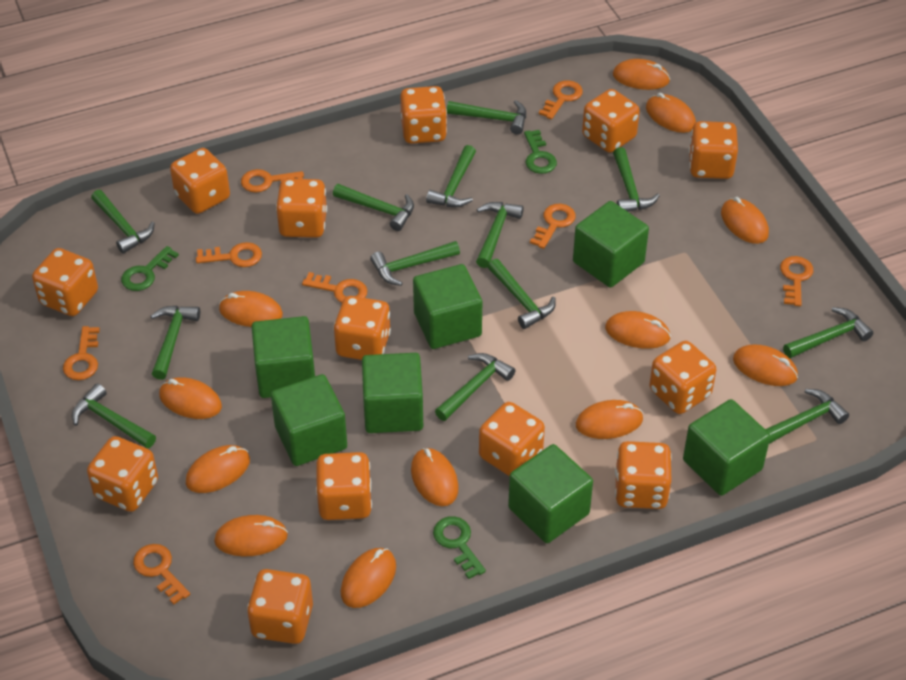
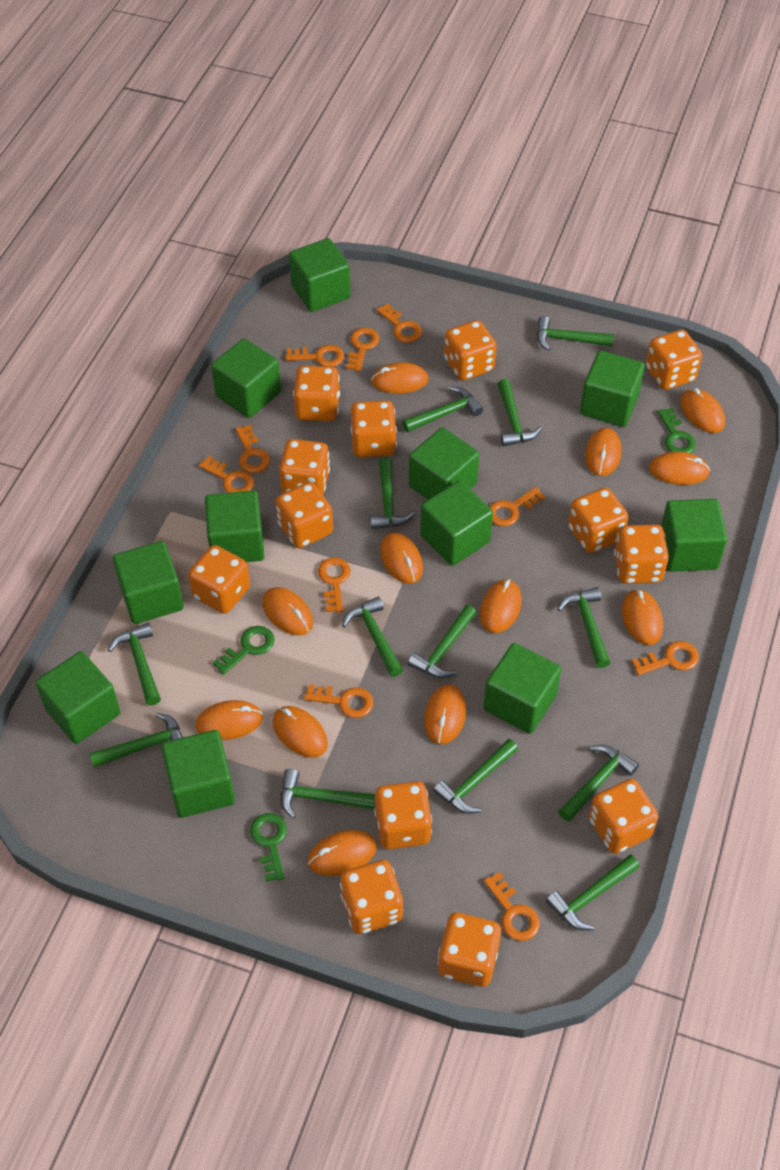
green cube: [251,316,315,398] [271,374,347,466] [362,353,423,433] [413,264,482,349] [508,444,593,543] [573,201,649,287] [683,399,770,496] = 7 -> [35,651,121,744] [113,541,184,624] [161,730,235,818] [205,490,265,562] [211,338,281,418] [289,238,350,312] [409,427,479,500] [420,481,493,566] [483,643,561,734] [580,350,645,427] [661,499,727,572] = 11
orange key: [63,326,100,380] [133,544,190,605] [196,242,262,267] [241,169,304,192] [302,272,367,303] [530,204,576,249] [539,80,583,119] [780,256,813,306] = 8 -> [199,456,254,493] [236,425,270,473] [285,345,344,367] [304,684,374,718] [318,557,351,612] [346,328,380,371] [377,303,422,343] [484,872,540,941] [490,487,545,526] [632,641,699,675] = 10

